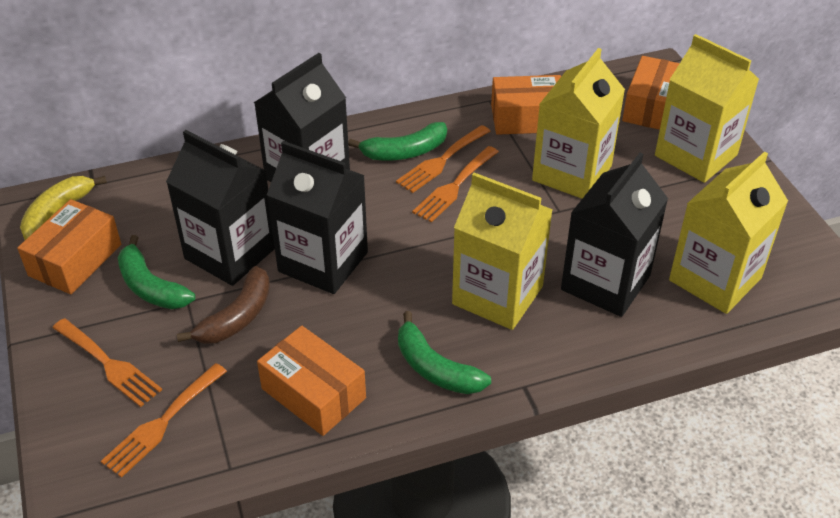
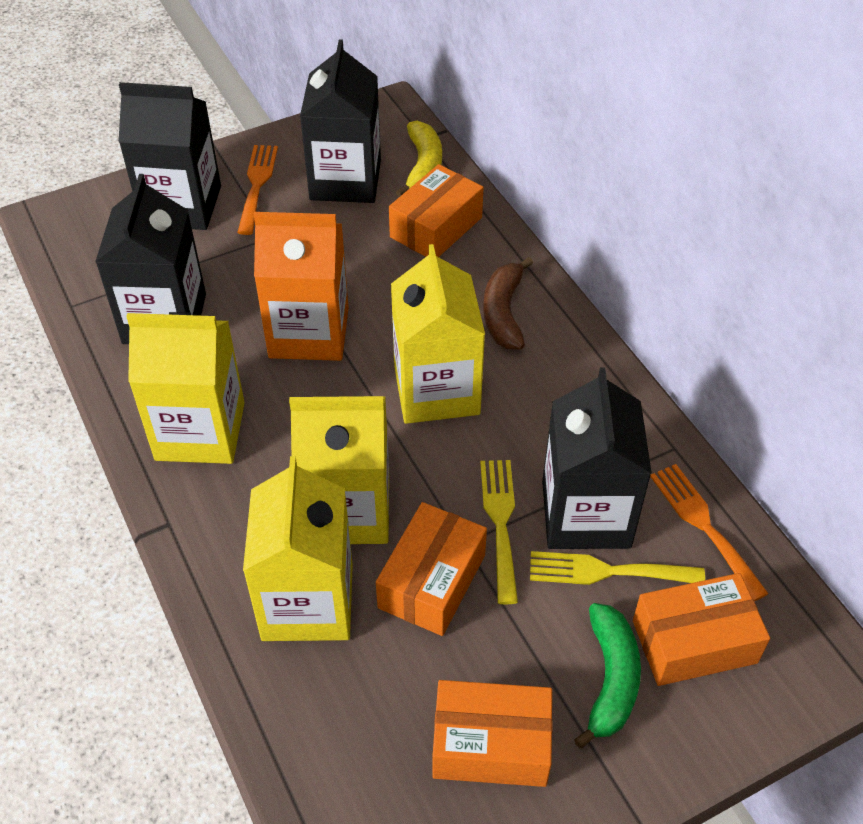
green banana: [117,235,195,309] [348,122,447,160] [398,311,491,394] = 3 -> [574,603,641,749] = 1
orange carton: none = 0 -> [254,212,349,361] = 1
orange fork: [53,318,162,407] [101,363,227,478] [396,125,491,193] [412,146,499,223] = 4 -> [237,145,278,235] [650,464,769,601] = 2
yellow fork: none = 0 -> [480,460,518,604] [530,551,705,585] = 2

